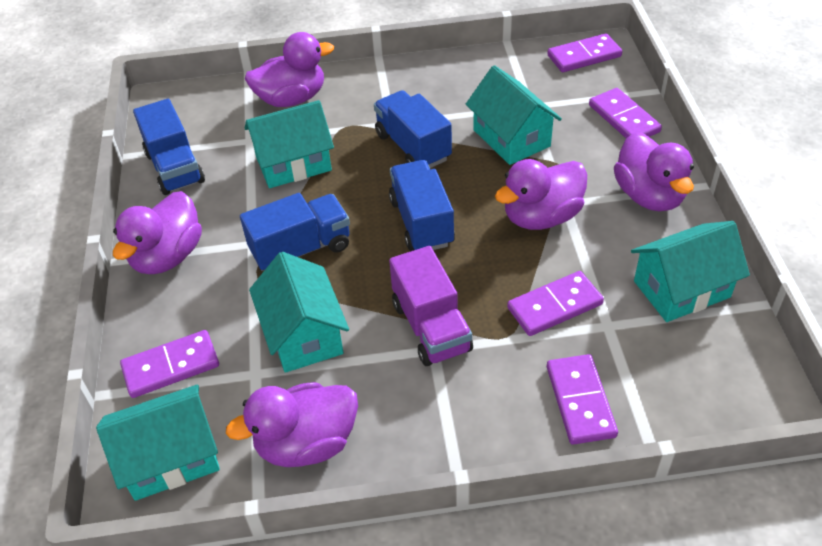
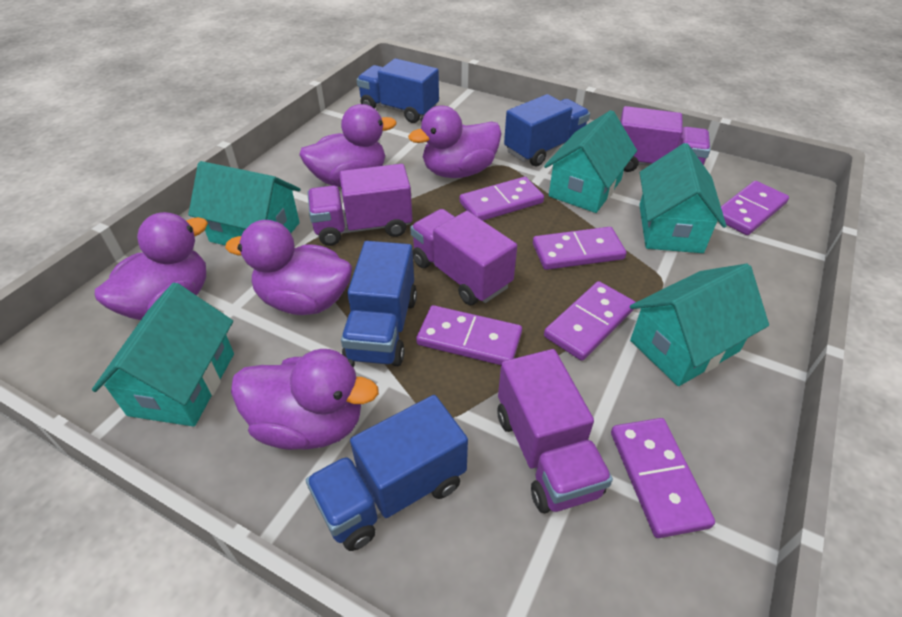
purple domino: [120,330,219,398] [507,271,604,336] [547,33,622,72] [547,354,618,445] [589,88,662,138] = 5 -> [416,305,522,365] [459,177,544,221] [533,227,626,270] [544,281,636,361] [611,418,715,538] [721,181,789,235] = 6
purple truck: [389,246,473,366] = 1 -> [307,164,413,246] [410,209,517,305] [498,349,613,513] [620,106,710,172] = 4

